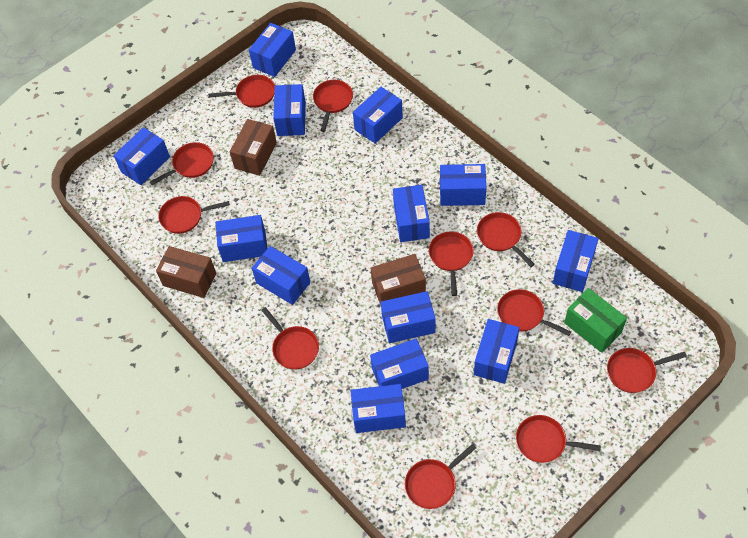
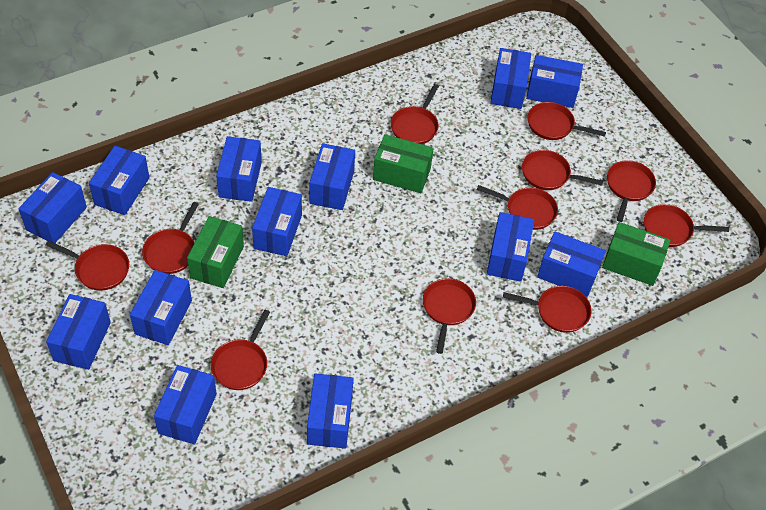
brown box: [156,246,216,298] [230,119,277,176] [371,254,426,305] = 3 -> none = 0
green box: [564,288,627,353] = 1 -> [187,216,244,288] [373,134,434,193] [602,222,670,286] = 3

